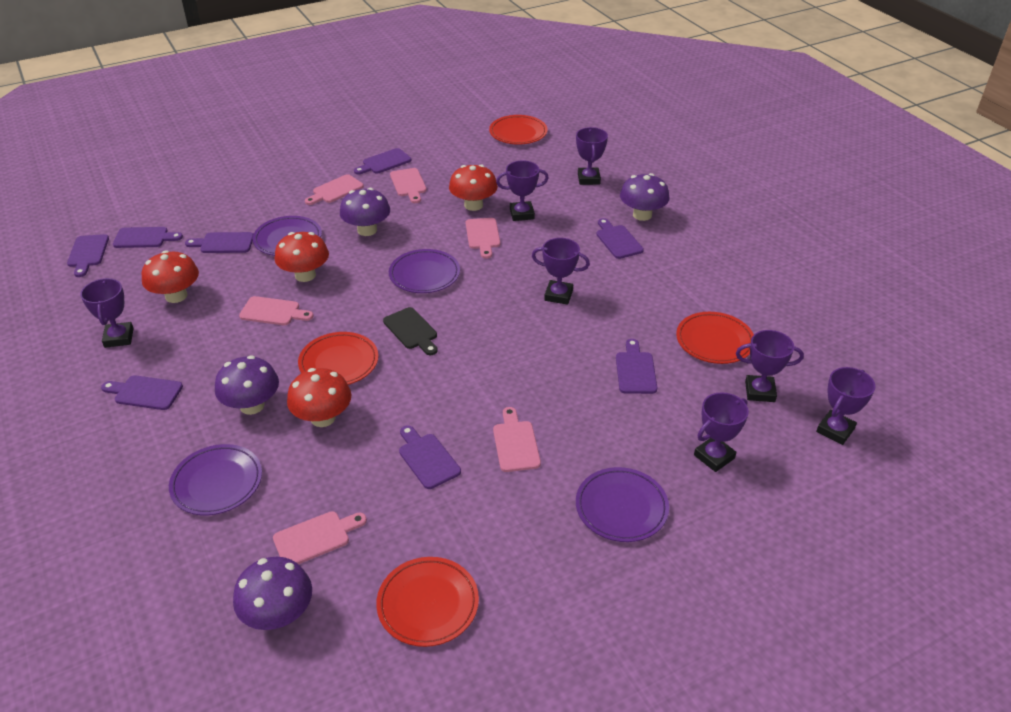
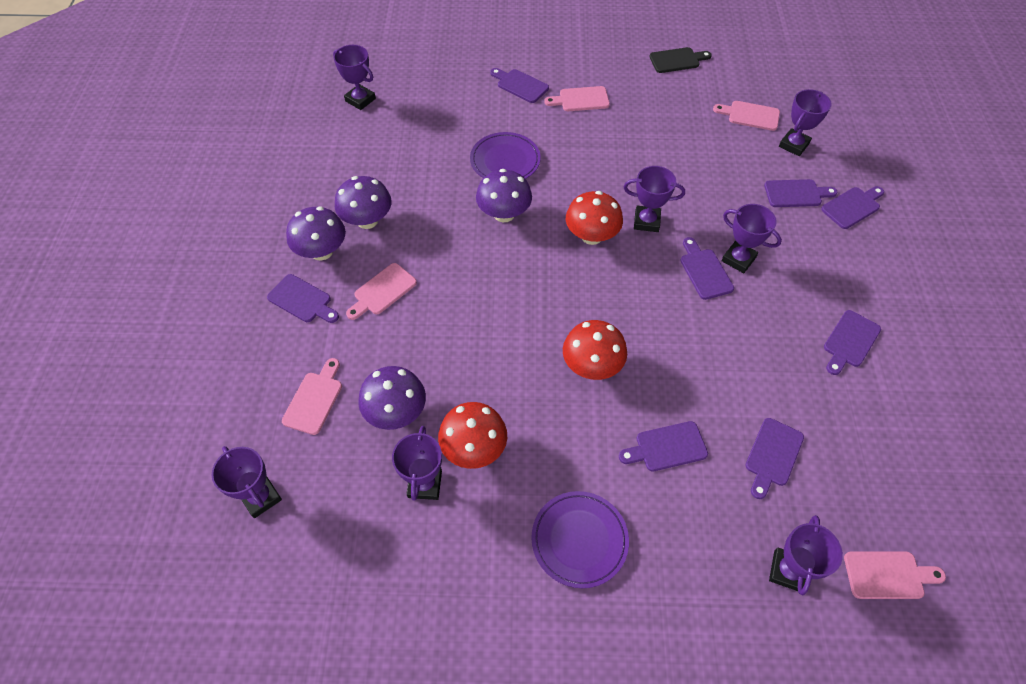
pink cutting board: [239,296,314,325] [273,511,367,564] [305,174,364,205] [390,168,427,203] [466,218,500,259] [493,407,541,472] = 6 -> [282,358,342,435] [346,263,417,320] [544,86,610,111] [713,101,780,131] [844,551,946,599] = 5
purple plate: [169,444,262,515] [252,216,322,256] [389,249,460,293] [576,467,669,542] = 4 -> [470,132,541,179] [531,491,629,588] = 2
red mushroom: [142,250,199,303] [275,232,329,282] [287,368,352,427] [449,165,498,211] = 4 -> [438,402,507,469] [563,320,627,380] [566,191,623,245] = 3
red plate: [298,332,378,385] [376,557,479,647] [489,115,548,145] [676,312,754,364] = 4 -> none = 0

